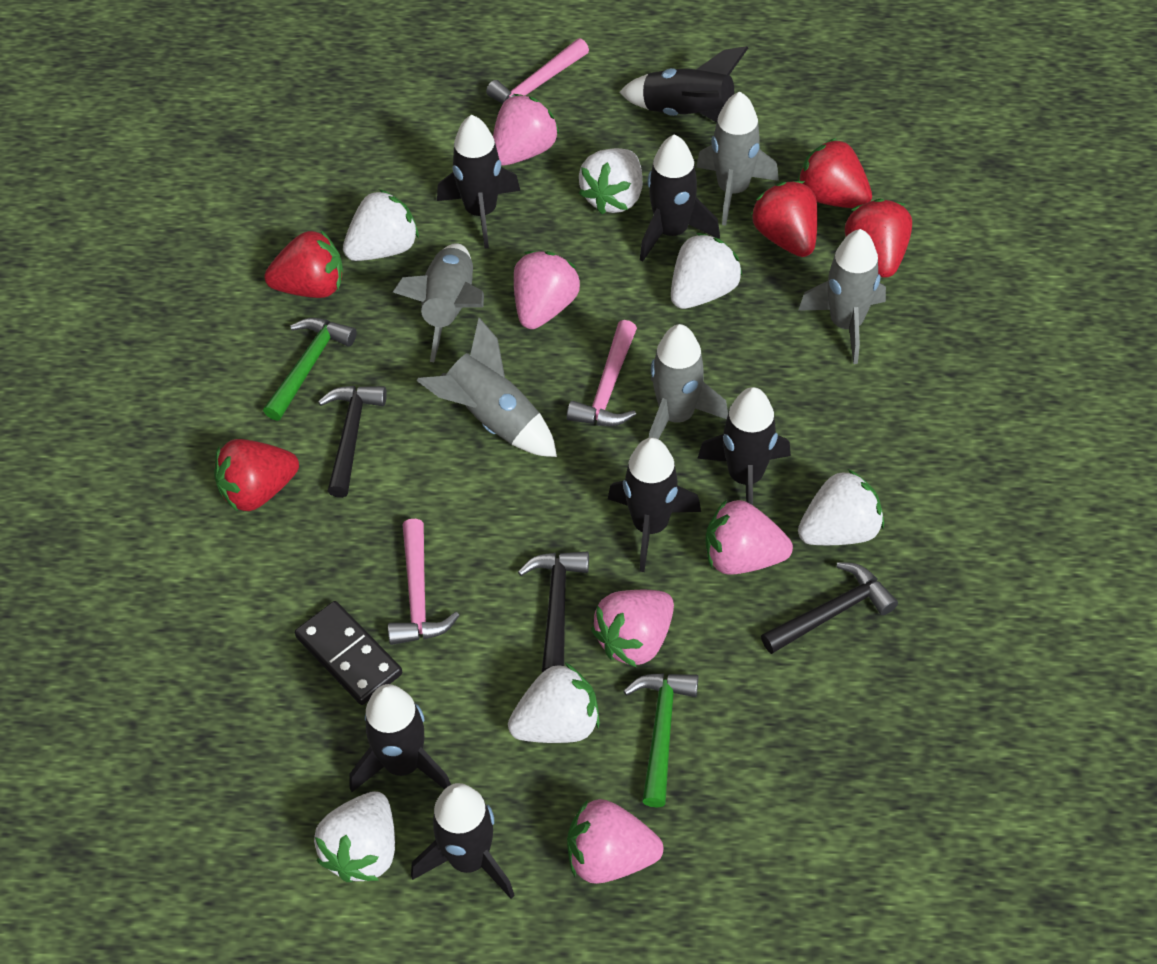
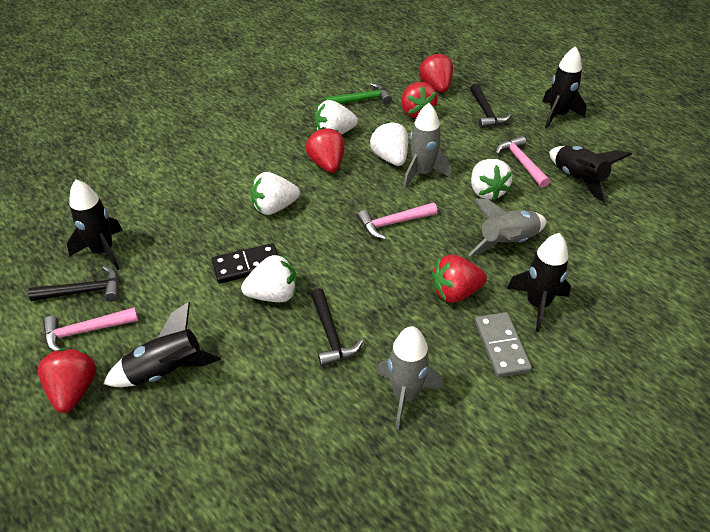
black rocket: [350,684,451,792] [411,783,515,899] [437,115,520,249] [608,437,701,572] [620,46,748,123] [640,134,720,261] [697,387,791,505] = 7 -> [67,179,123,270] [103,302,221,387] [507,233,571,332] [542,46,587,128] [549,146,632,203] = 5
green hammer: [263,318,357,421] [623,673,699,808] = 2 -> [325,83,392,104] = 1
grey domino: none = 0 -> [475,312,532,377] = 1
grey rocket: [393,243,484,362] [417,318,557,457] [649,324,728,439] [696,91,779,226] [798,229,886,364] = 5 -> [376,326,443,430] [403,103,452,188] [468,198,546,256] = 3
pink strawberry: [493,94,559,166] [514,251,580,329] [567,799,663,884] [591,590,674,667] [705,499,793,575] = 5 -> none = 0
white strawberry: [314,791,395,882] [343,189,419,261] [508,663,600,743] [579,148,642,214] [671,233,743,309] [798,469,884,545] = 6 -> [241,255,297,302] [251,172,300,215] [314,100,358,135] [370,121,408,166] [471,159,513,201] = 5

